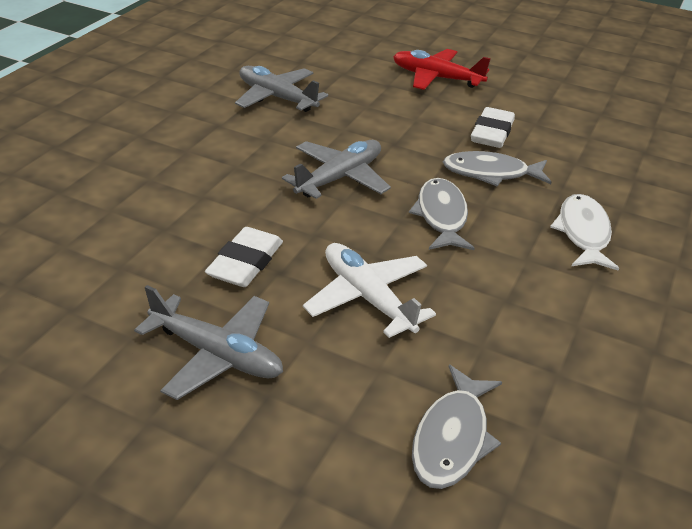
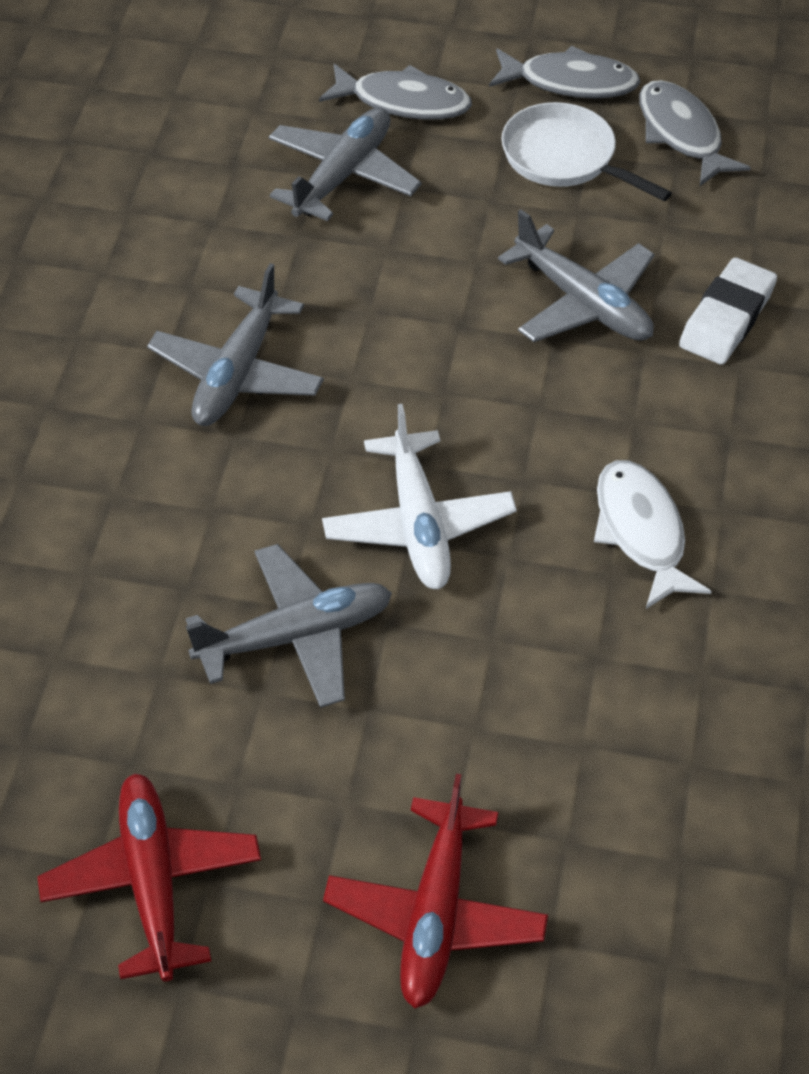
grey plane: [134,285,283,400] [235,66,328,112] [282,140,391,199] = 3 -> [147,263,324,426] [186,544,392,708] [269,108,422,221] [498,210,655,342] = 4
red plane: [393,49,491,90] = 1 -> [37,773,261,982] [323,774,548,1008] = 2
white eraser: [205,227,283,287] [471,107,515,148] = 2 -> [679,258,777,365] = 1
white pan: none = 0 -> [501,102,672,201] = 1

